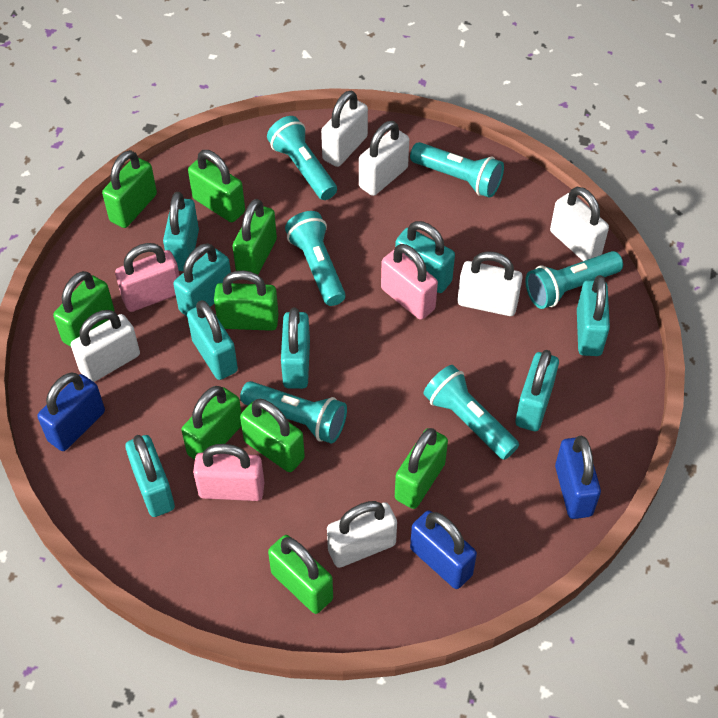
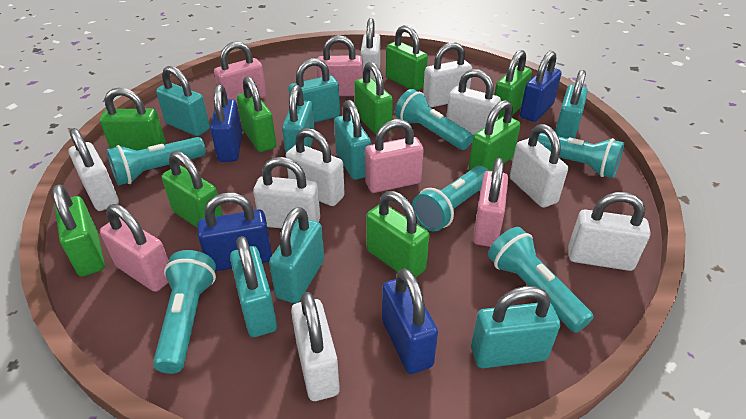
blue padlock: [37,373,105,451] [410,511,477,589] [555,436,601,519] = 3 -> [198,193,272,271] [210,85,242,162] [382,268,438,374] [520,51,562,122] = 4
pink padlock: [115,243,180,312] [193,444,264,501] [381,244,438,320] = 3 -> [100,204,169,292] [214,41,266,106] [317,35,363,96] [365,119,424,193] [473,158,508,247] = 5
white padlock: [71,310,140,382] [321,91,368,167] [327,501,397,568] [359,121,409,196] [458,251,523,316] [550,187,609,261] = 6 -> [69,128,119,211] [253,157,320,228] [286,128,345,206] [291,292,340,401] [360,18,380,81] [423,42,472,107] [446,69,501,136] [510,124,568,208] [568,192,651,271] = 9

